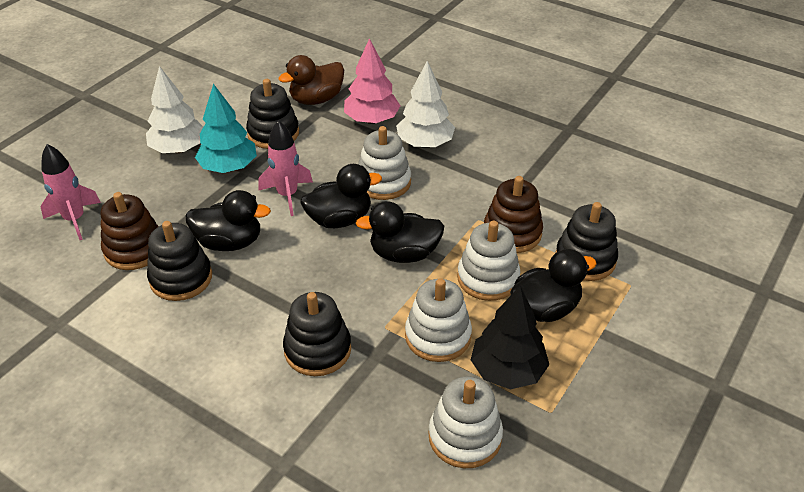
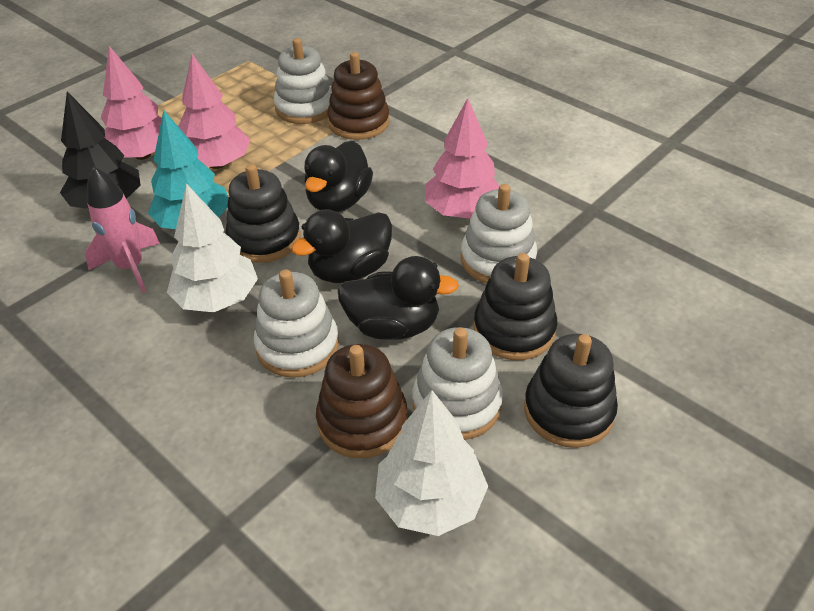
black duck: [185,190,271,251] [300,164,382,228] [356,201,444,263] [510,249,597,322] = 4 -> [291,209,392,283] [304,141,373,212] [337,256,459,340] = 3
black stacking toy: [147,221,212,301] [246,79,299,149] [283,292,351,376] [555,202,618,281] = 4 -> [225,164,301,263] [473,253,557,360] [524,334,618,448] = 3
brown duck: [278,55,344,105] = 1 -> none = 0
pink rocket: [40,144,101,240] [258,120,313,216] = 2 -> [85,167,160,293] = 1
pink tree: [344,38,400,124] = 1 -> [101,46,162,160] [178,54,251,169] [425,98,500,219] = 3

